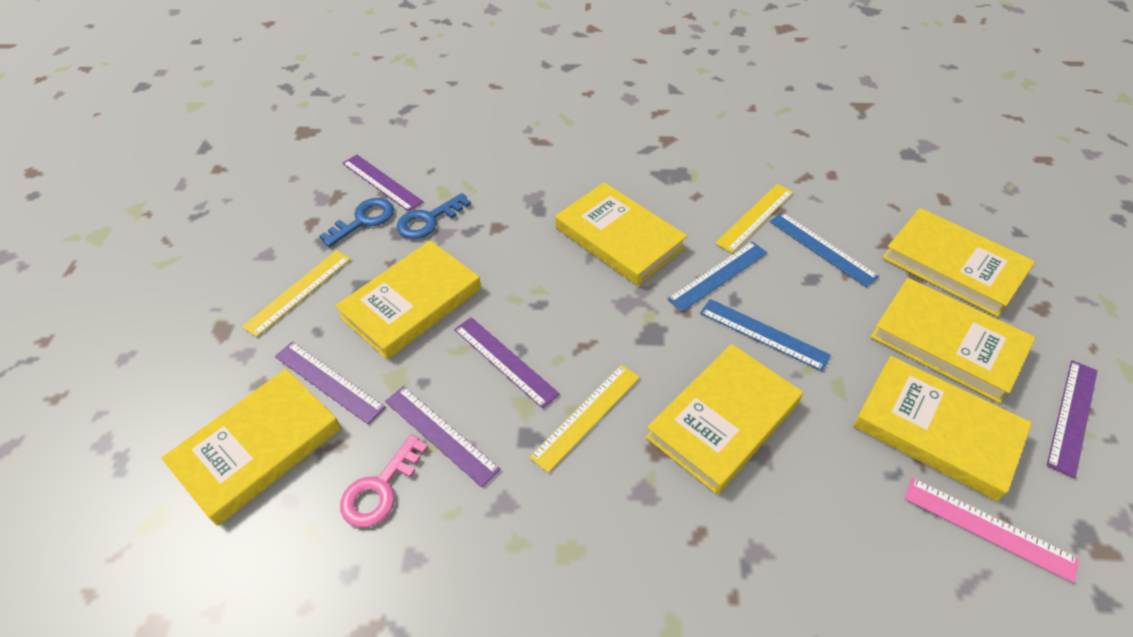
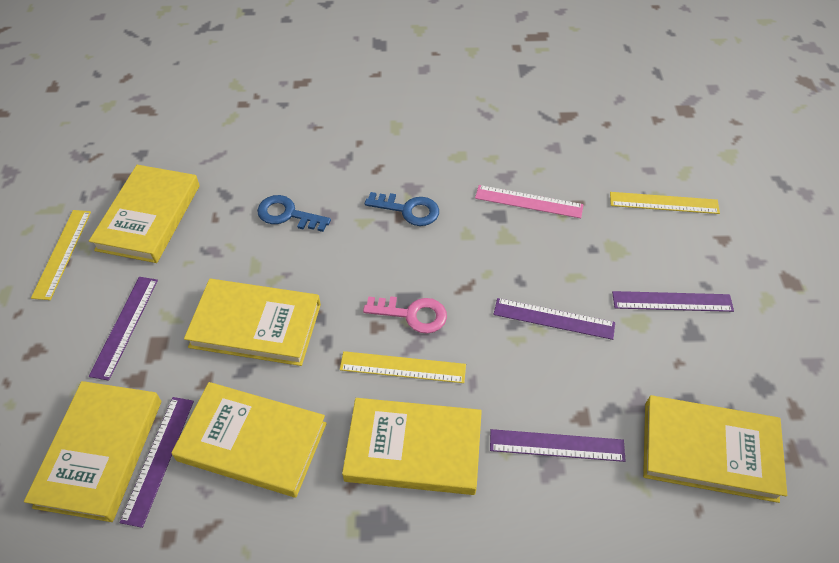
blue ruler: [667,241,768,312] [700,299,831,371] [769,212,879,287] = 3 -> none = 0
yellow book: [161,369,341,526] [335,240,481,360] [555,182,687,286] [646,344,803,494] [853,356,1032,501] [870,278,1036,403] [882,208,1035,317] = 7 -> [24,381,161,522] [89,165,200,263] [171,382,327,497] [184,279,321,366] [342,398,482,495] [643,395,787,503] = 6

